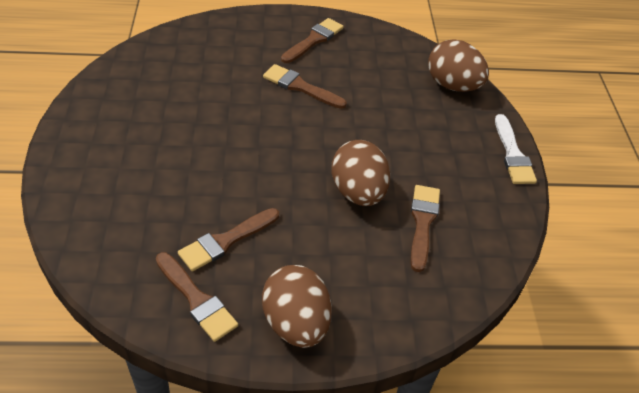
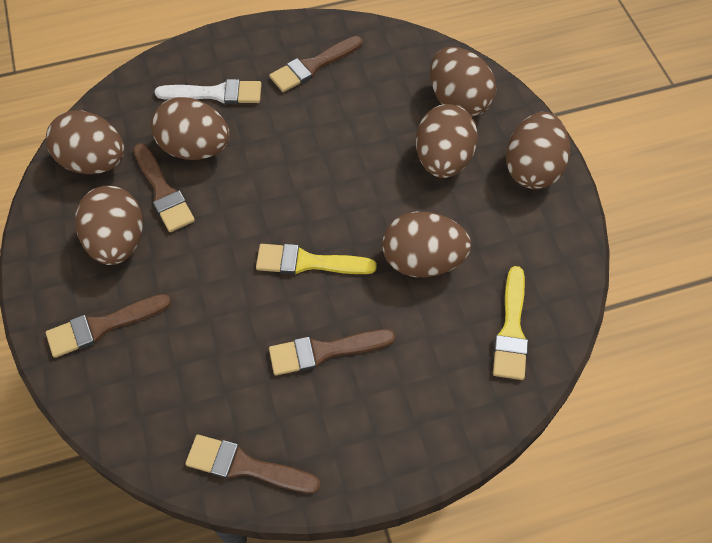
brown egg: [262,265,332,348] [331,140,390,206] [428,39,489,92] = 3 -> [46,110,125,174] [76,185,143,265] [151,97,230,160] [382,212,472,277] [416,104,478,178] [430,47,496,117] [506,112,570,189] = 7
yellow brush: none = 0 -> [256,244,377,274] [493,266,528,380] = 2

